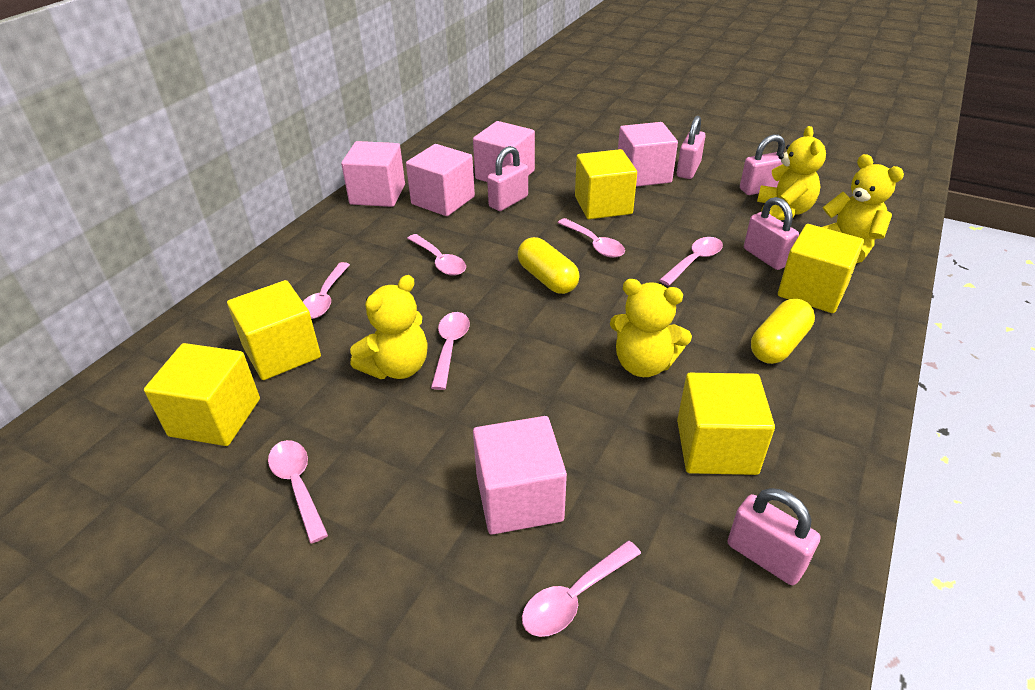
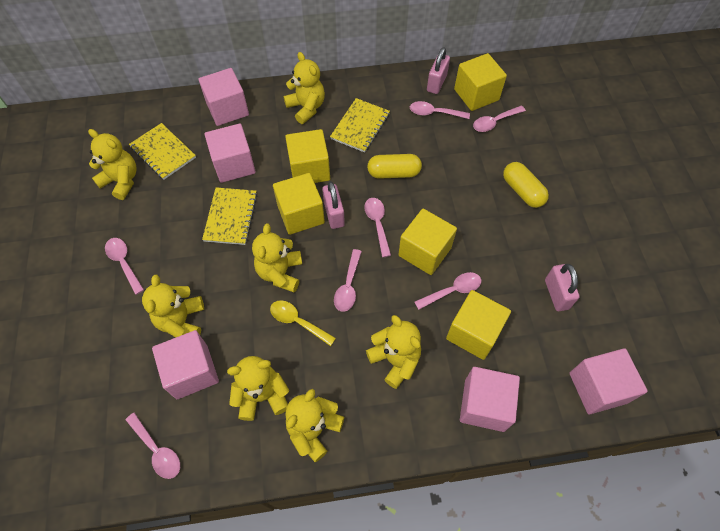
pink padlock: [487,146,528,211] [677,116,705,179] [727,488,820,585] [740,134,785,195] [744,197,799,270] = 5 -> [322,181,345,229] [427,47,450,94] [545,264,580,311] = 3
yellow notebook: none = 0 -> [129,123,196,180] [202,187,258,245] [330,98,390,152] = 3
yellow spoon: none = 0 -> [270,300,336,346] = 1
yellow teddy bear: [350,275,428,379] [610,279,692,377] [757,126,826,220] [822,154,904,263] = 4 -> [88,129,137,200] [142,275,204,337] [227,356,289,421] [252,223,302,293] [284,52,325,124] [285,389,344,462] [366,315,421,389] = 7

